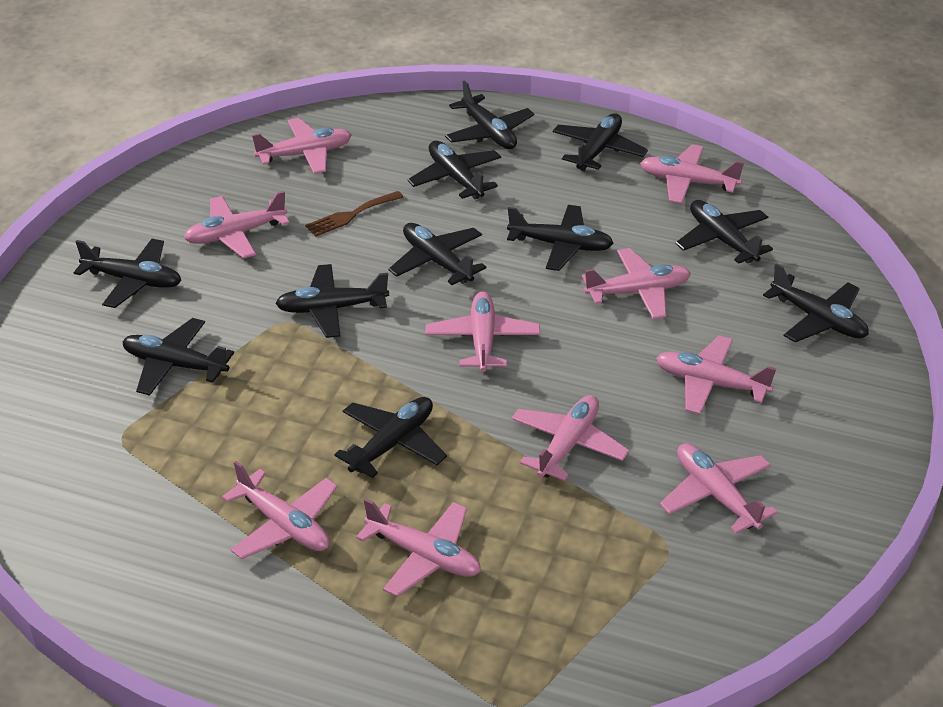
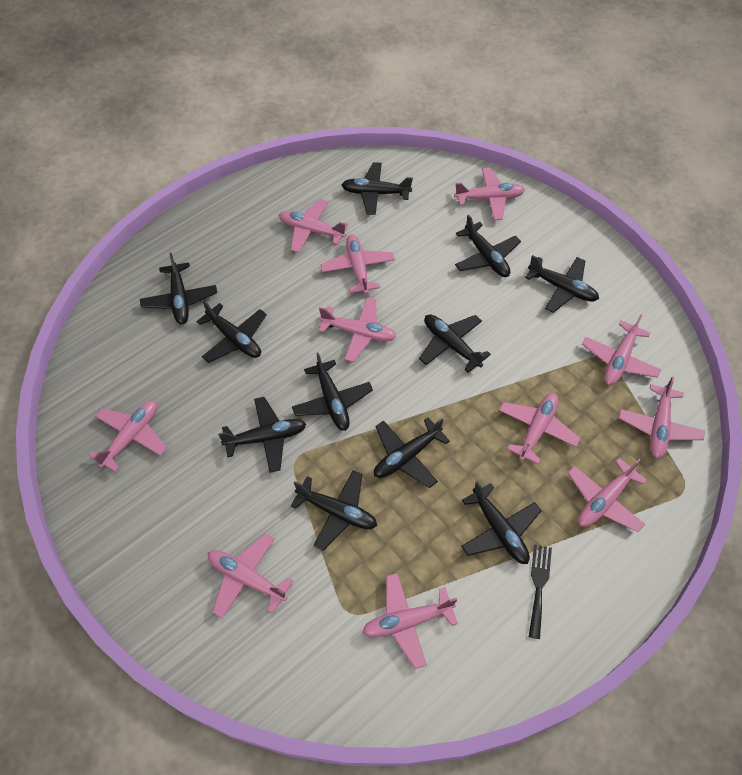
black fork: none = 0 -> [529,544,552,639] = 1
brown fork: [305,191,403,237] = 1 -> none = 0
pink plane: [184,191,290,259] [222,461,337,559] [252,118,351,174] [356,498,481,597] [426,291,540,372] [511,395,629,481] [582,248,691,319] [640,144,744,204] [656,336,777,414] [660,443,777,534] = 10 -> [89,401,167,472] [208,533,293,618] [279,199,349,253] [318,297,396,362] [320,235,395,294] [362,573,458,669] [454,167,525,220] [499,393,581,464] [568,458,647,532] [582,315,661,385] [619,377,705,459] = 11

